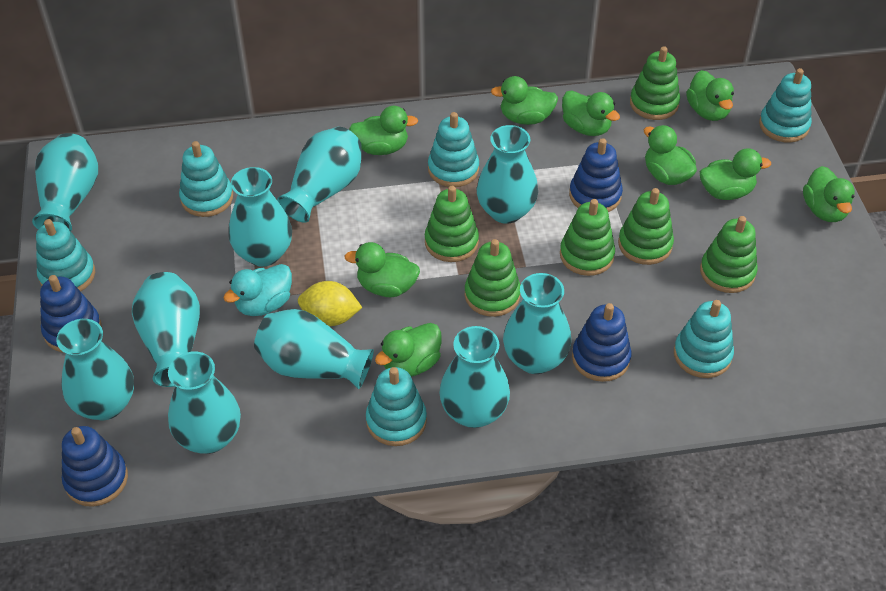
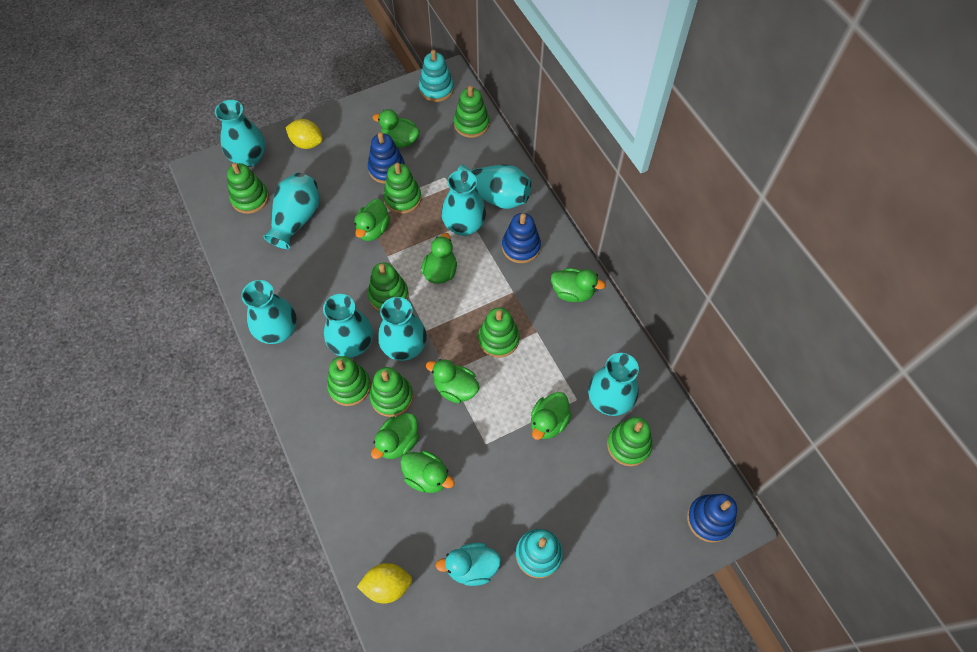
blue stacking toy: [40,275,102,353] [62,426,128,507] [569,138,623,212] [572,303,632,382] = 4 -> [368,132,405,184] [502,213,541,263] [687,494,737,543] = 3
green duck: [345,242,420,297] [349,106,418,155] [375,323,442,377] [491,76,558,125] [562,90,620,136] [644,125,697,185] [686,70,734,121] [700,148,771,200] [803,166,855,222] = 9 -> [355,199,390,241] [371,413,419,459] [373,109,420,148] [400,451,455,493] [421,233,457,284] [426,359,480,403] [531,392,572,440] [551,268,605,302] = 8
green stacking toy: [425,186,479,262] [464,239,520,317] [560,199,615,276] [618,188,674,265] [630,46,680,120] [700,216,758,293] = 6 -> [227,163,269,214] [327,356,371,406] [368,263,409,311] [369,367,413,417] [383,163,421,214] [454,86,489,138] [478,307,519,358] [607,417,653,466] = 8
turquoise stacking toy: [36,219,95,292] [179,141,233,217] [366,367,427,446] [428,112,479,187] [674,300,734,378] [759,68,812,143] = 6 -> [419,50,454,102] [516,529,563,578] = 2
turquoise vase: [32,133,98,231] [57,319,134,420] [132,272,200,387] [168,352,241,454] [228,167,292,267] [254,309,374,389] [277,127,361,223] [439,326,510,428] [477,125,538,224] [503,273,571,374] = 10 -> [215,100,265,167] [241,280,297,344] [263,173,319,249] [323,294,373,358] [378,297,427,361] [441,170,486,236] [457,164,531,209] [588,353,639,416] = 8
yellow lemon: [298,281,362,326] = 1 -> [285,119,323,149] [357,563,412,604] = 2

